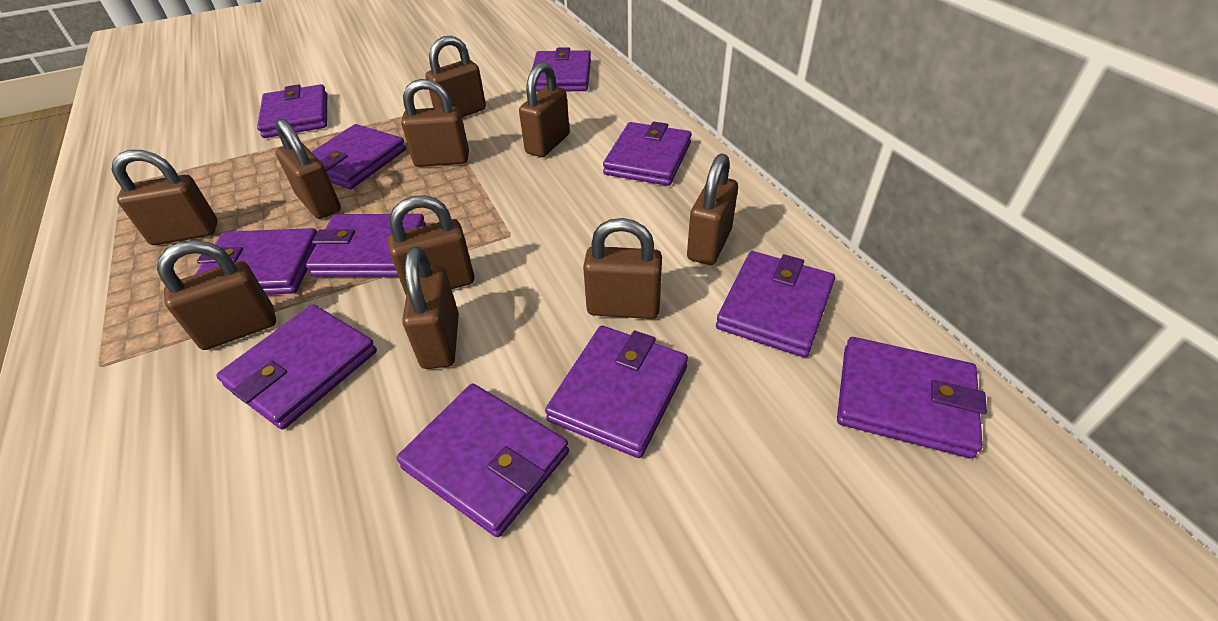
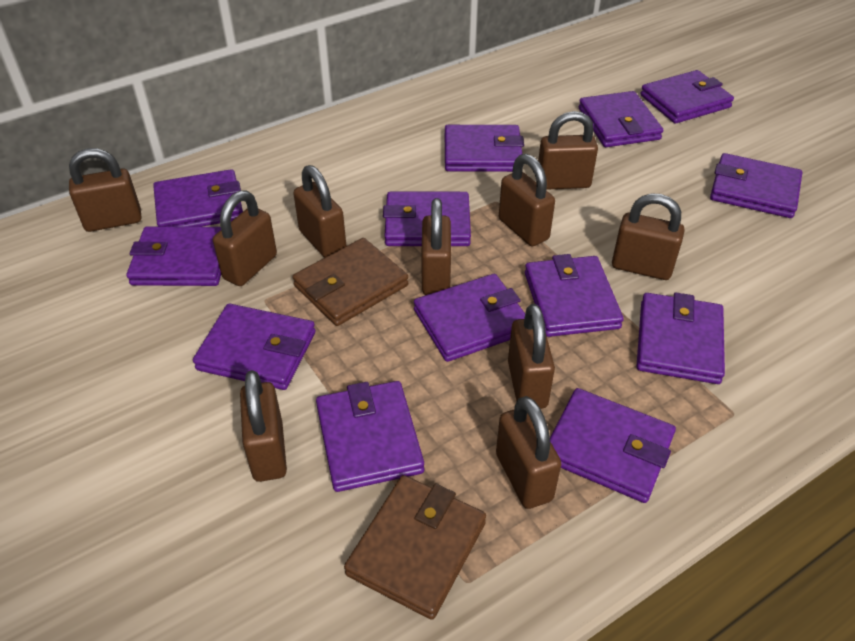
brown wallet: none = 0 -> [293,238,408,326] [344,475,486,620] = 2
purple wallet: [195,228,317,295] [216,304,377,430] [257,84,327,138] [306,214,426,277] [312,124,406,189] [396,384,569,537] [532,47,591,92] [545,326,688,458] [603,122,692,186] [716,251,835,357] [837,337,987,459] = 11 -> [127,226,221,286] [153,169,243,227] [193,304,316,390] [316,381,424,492] [383,192,471,246] [414,274,525,362] [445,125,524,172] [525,254,624,337] [550,388,676,503] [579,91,663,147] [636,292,725,384] [640,70,734,124] [710,153,802,218] = 13

